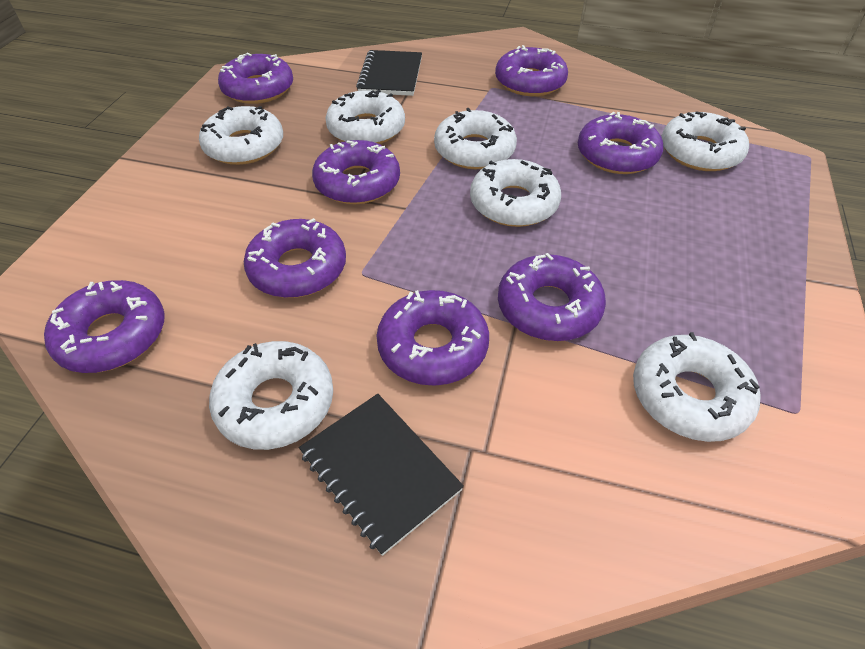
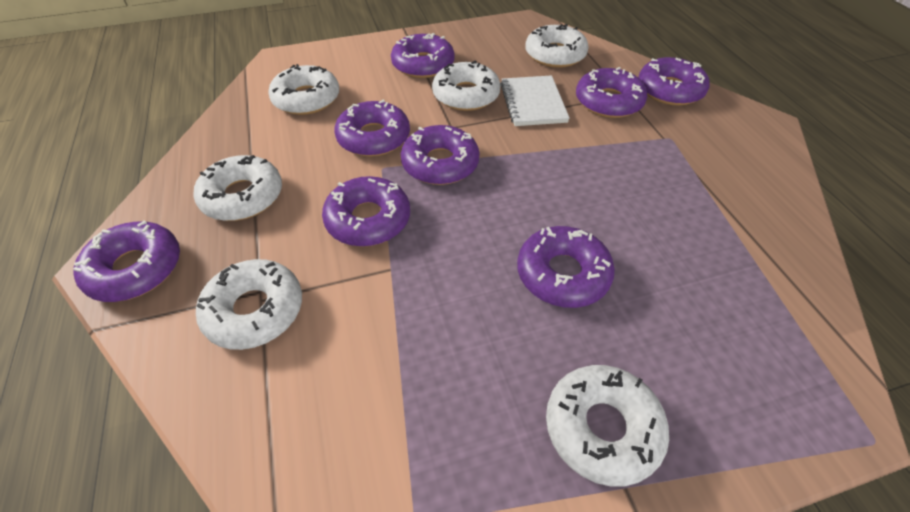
black notebook: [299,394,464,556] [356,50,422,96] = 2 -> none = 0
white donut: [199,106,283,165] [209,341,333,450] [326,90,405,144] [434,108,517,169] [470,159,561,227] [633,332,760,442] [661,111,749,171] = 7 -> [194,155,282,221] [196,259,302,350] [268,64,339,115] [432,61,501,111] [525,24,589,68] [546,365,669,487] = 6
white notebook: none = 0 -> [500,75,570,126] = 1

